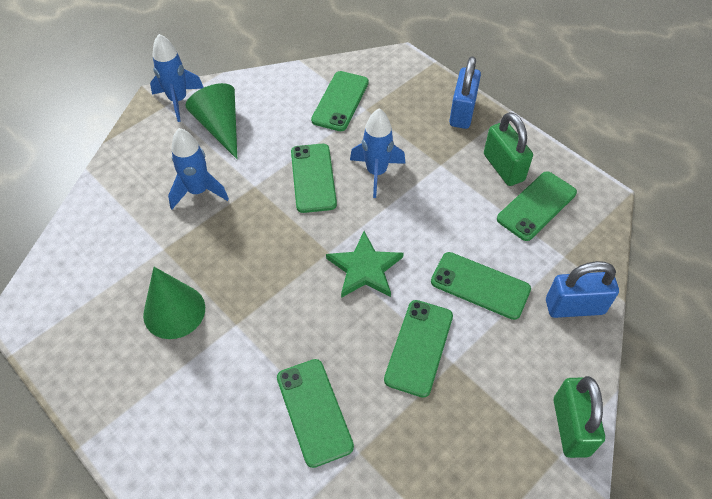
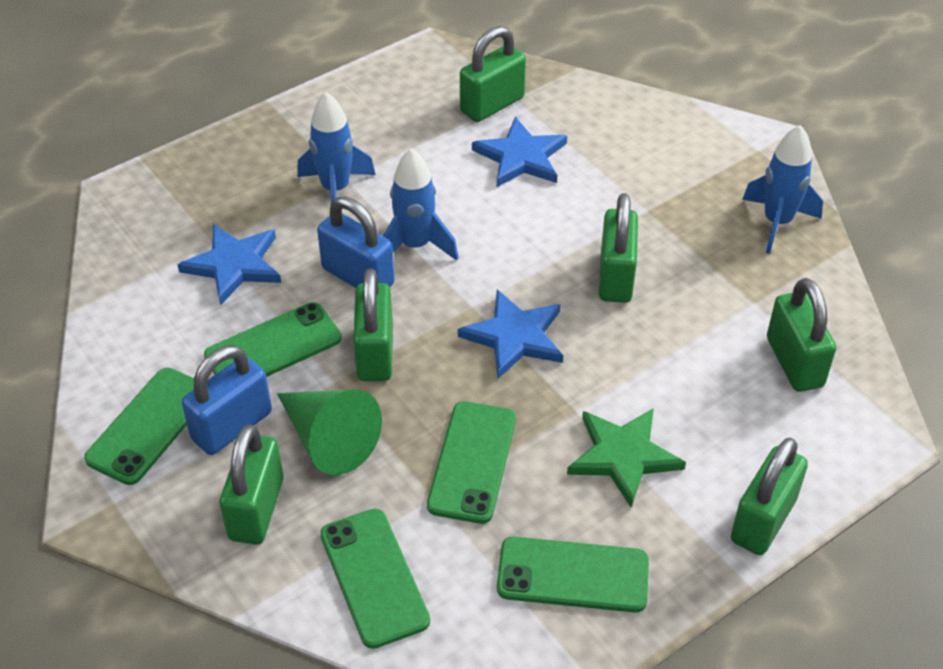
blue star: none = 0 -> [177,224,281,305] [458,289,563,379] [472,117,567,187] = 3
green cone: [143,267,205,339] [186,83,237,159] = 2 -> [277,389,382,475] = 1
green padlock: [484,112,533,186] [554,376,605,458] = 2 -> [220,424,284,545] [353,269,393,381] [460,26,526,122] [599,193,638,303] [731,437,808,555] [767,278,836,392] = 6
green phone: [277,359,354,468] [291,144,337,213] [311,71,369,131] [384,300,453,398] [431,252,531,320] [497,171,577,241] = 6 -> [84,368,194,485] [204,302,342,377] [320,509,430,649] [427,401,516,524] [497,537,649,612] = 5

